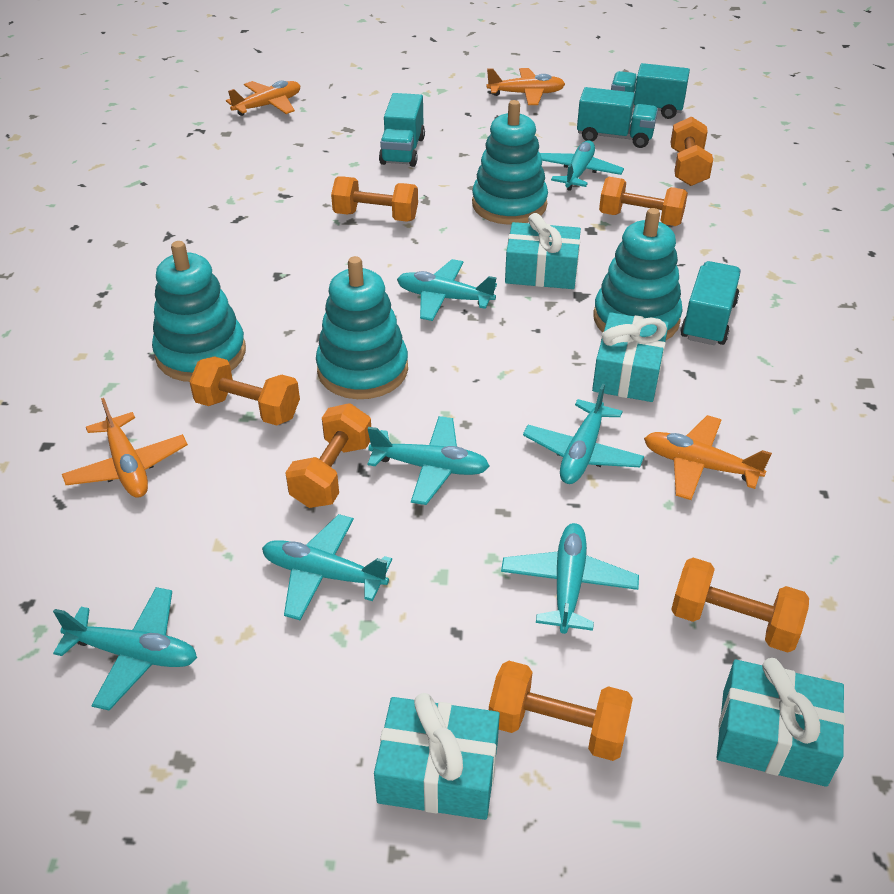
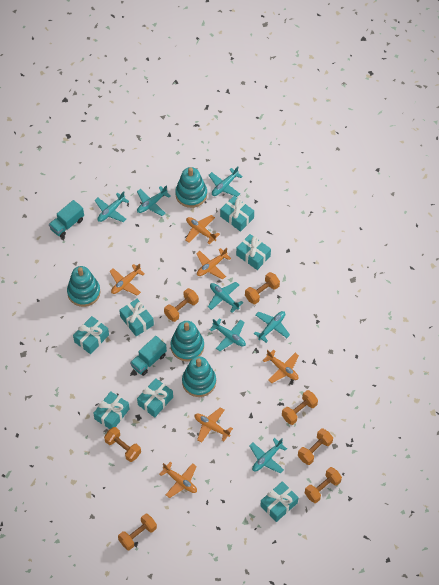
orange plane: [62,398,188,498] [226,80,300,116] [487,68,565,105] [644,415,772,500] = 4 -> [110,263,145,296] [159,462,197,498] [185,215,220,244] [195,407,233,443] [196,248,231,280] [263,350,299,383] = 6
turquoise gift: [374,693,500,820] [505,213,581,289] [592,312,669,402] [717,658,845,787] = 4 -> [73,316,109,354] [94,391,130,429] [119,299,154,337] [137,378,173,418] [220,196,254,232] [236,234,271,270] [260,481,299,522] = 7
turquoise truck: [379,93,425,167] [577,87,658,148] [611,63,690,119] [680,261,741,345] = 4 -> [49,200,84,238] [130,336,167,376] = 2

